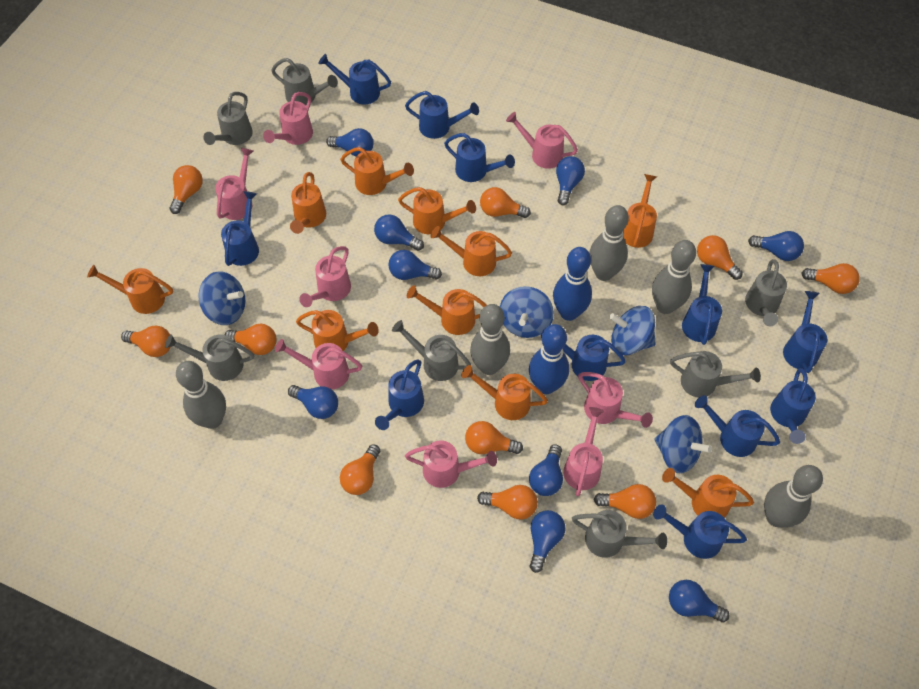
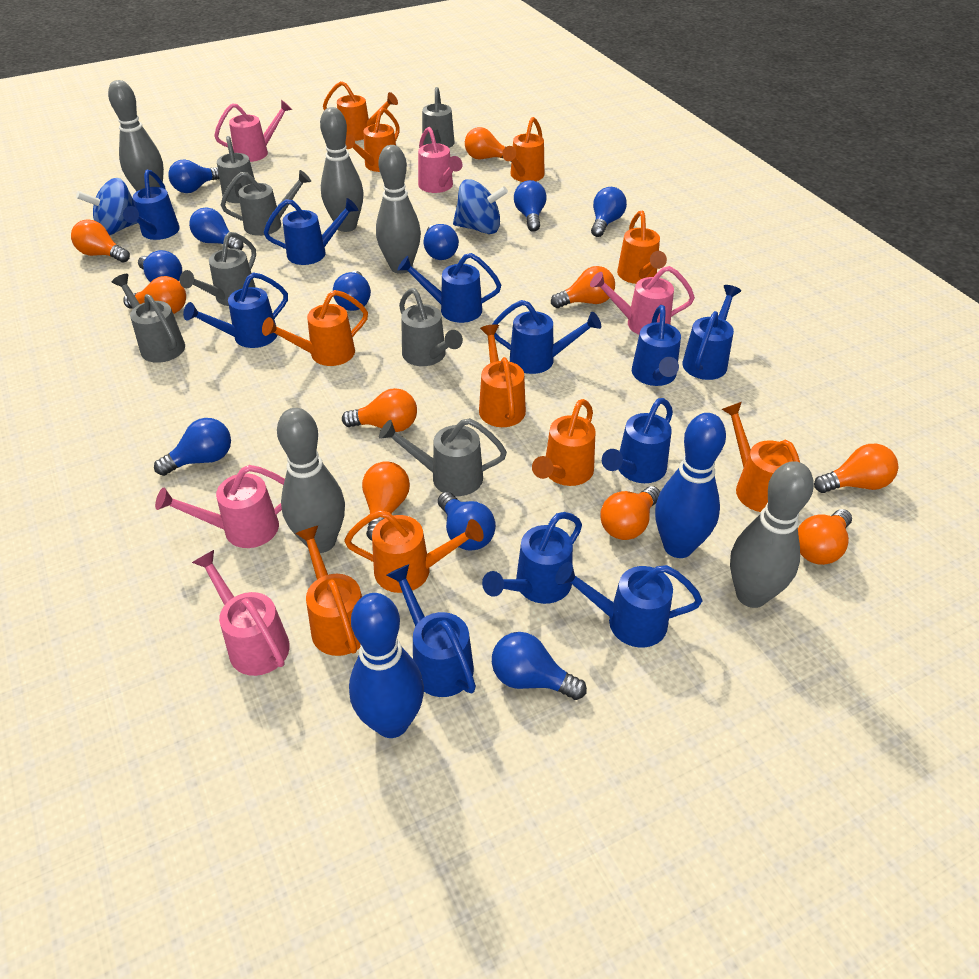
blue light bulb: [288,385,338,419] [326,128,373,156] [374,214,424,251] [388,250,442,280] [529,444,563,496] [530,510,565,573] [556,156,585,205] [669,580,730,622] [748,231,804,261] = 9 -> [138,250,182,282] [154,418,231,476] [168,160,220,193] [189,208,244,250] [333,271,371,311] [424,224,459,260] [438,492,496,551] [492,632,587,700] [514,180,547,232] [591,187,627,237] = 10
blue spinning top: [198,271,245,325] [500,286,554,338] [609,306,656,355] [654,415,712,473] = 4 -> [76,178,137,235] [453,179,508,234] = 2
orange light bulb: [121,326,171,357] [169,165,203,214] [225,324,277,355] [340,444,380,495] [465,421,523,454] [477,485,538,520] [480,187,531,218] [594,484,656,519] [697,235,743,280] [801,263,860,294] = 10 -> [71,219,130,262] [123,276,186,314] [342,388,417,432] [362,461,410,541] [465,127,511,162] [551,266,615,308] [600,486,660,540] [798,509,852,565] [814,444,898,493] = 9
pink watering can: [215,148,253,220] [263,92,313,145] [275,339,362,389] [299,246,351,307] [405,441,497,488] [506,112,578,169] [563,407,604,496] [578,372,653,428] = 8 -> [155,465,285,548] [192,550,290,676] [214,100,292,162] [418,127,463,193] [590,266,695,335] = 5

